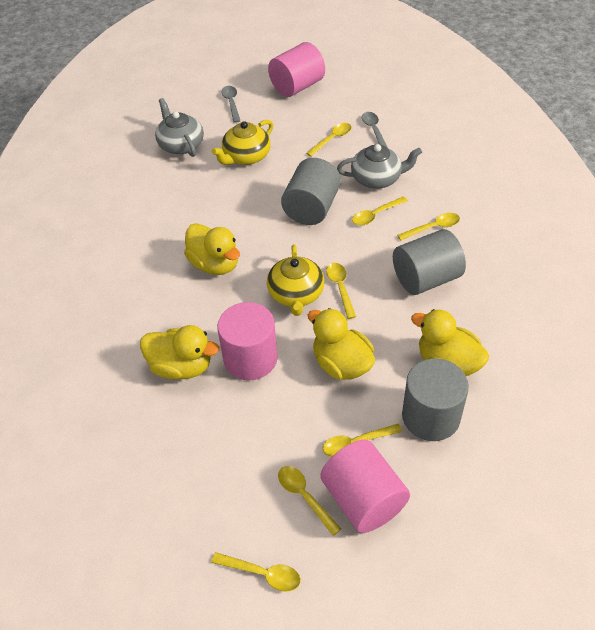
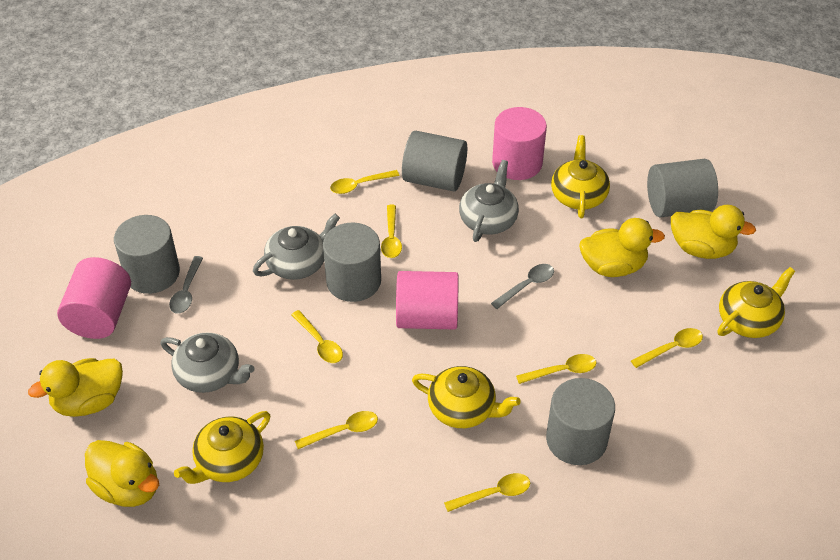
grey cylinder: [281,158,341,225] [393,229,466,295] [402,358,469,441] = 3 -> [114,215,180,294] [323,222,381,302] [402,131,467,191] [546,378,615,465] [647,159,718,217] = 5
grey teapot: [155,98,204,157] [337,144,422,189] = 2 -> [160,333,254,393] [253,214,340,280] [459,160,519,242] = 3
yellow teapot: [212,120,273,165] [267,244,325,316] = 2 -> [174,411,270,484] [412,366,520,428] [551,135,610,218] [717,267,795,338] = 4

